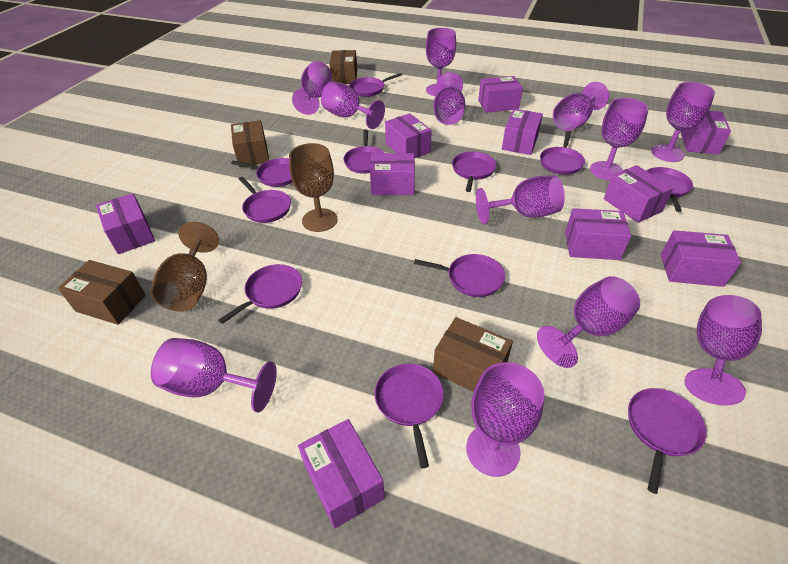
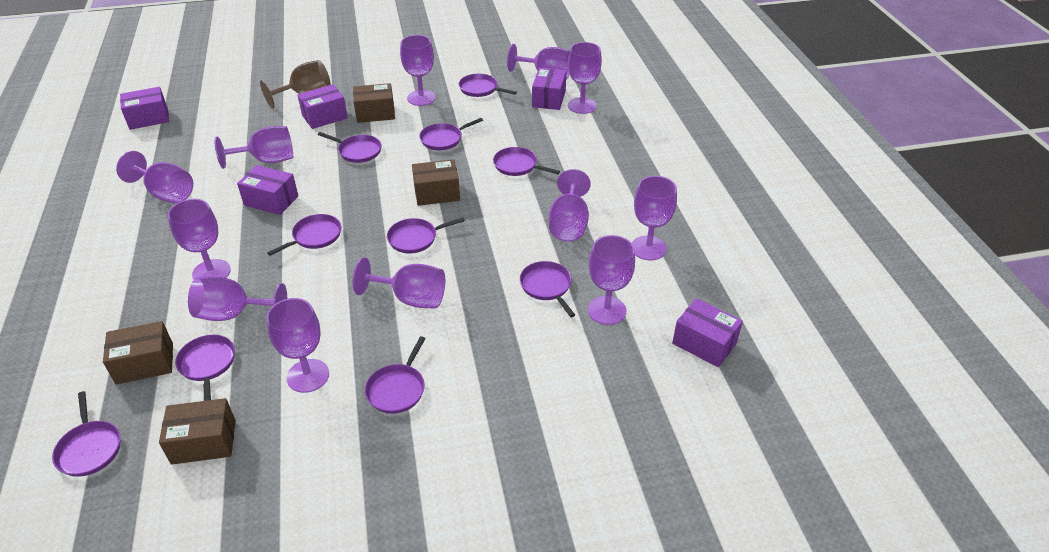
brown goblet: [150,222,219,311] [289,143,338,232] = 2 -> [260,60,331,109] = 1
purple box: [96,193,155,254] [298,419,385,529] [370,153,415,195] [385,114,432,158] [478,76,523,113] [502,109,543,155] [565,208,631,260] [604,165,673,223] [661,230,741,287] [680,111,731,155] = 10 -> [120,87,169,130] [237,165,298,215] [297,84,348,129] [532,68,566,110] [672,298,743,367] = 5
purple pan: [218,264,302,324] [231,158,293,187] [239,177,291,223] [343,130,385,174] [349,73,402,97] [374,364,444,468] [414,254,505,297] [452,151,496,192] [540,131,585,175] [628,388,707,494] [646,167,693,212] = 11 -> [52,391,120,477] [175,335,235,401] [267,214,341,256] [318,132,382,163] [365,336,426,414] [387,218,465,253] [419,118,483,150] [459,74,517,97] [493,147,560,176] [520,261,575,317] = 10

